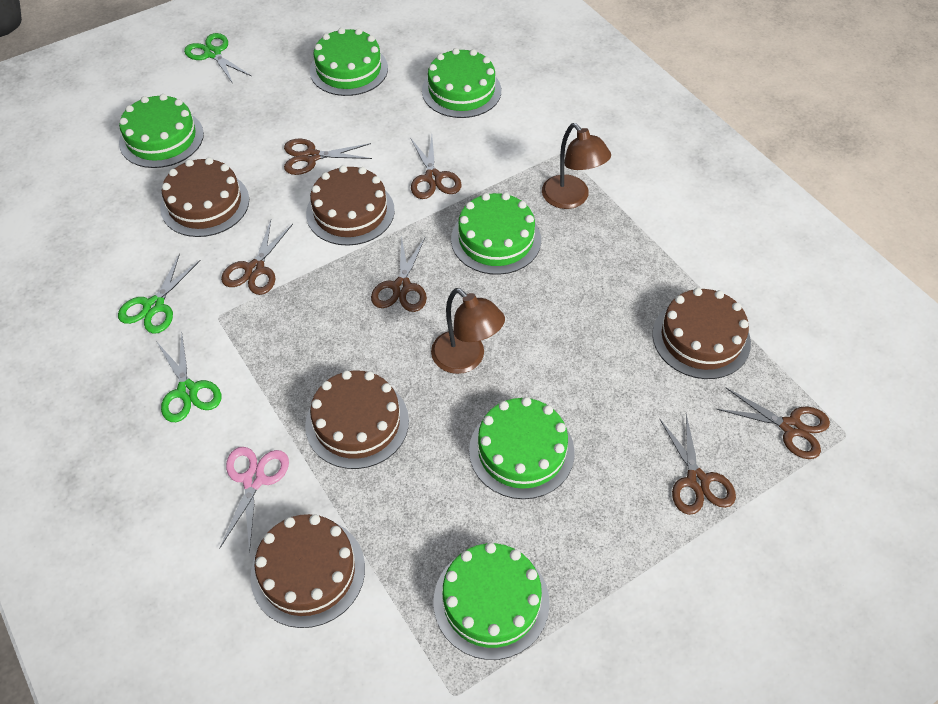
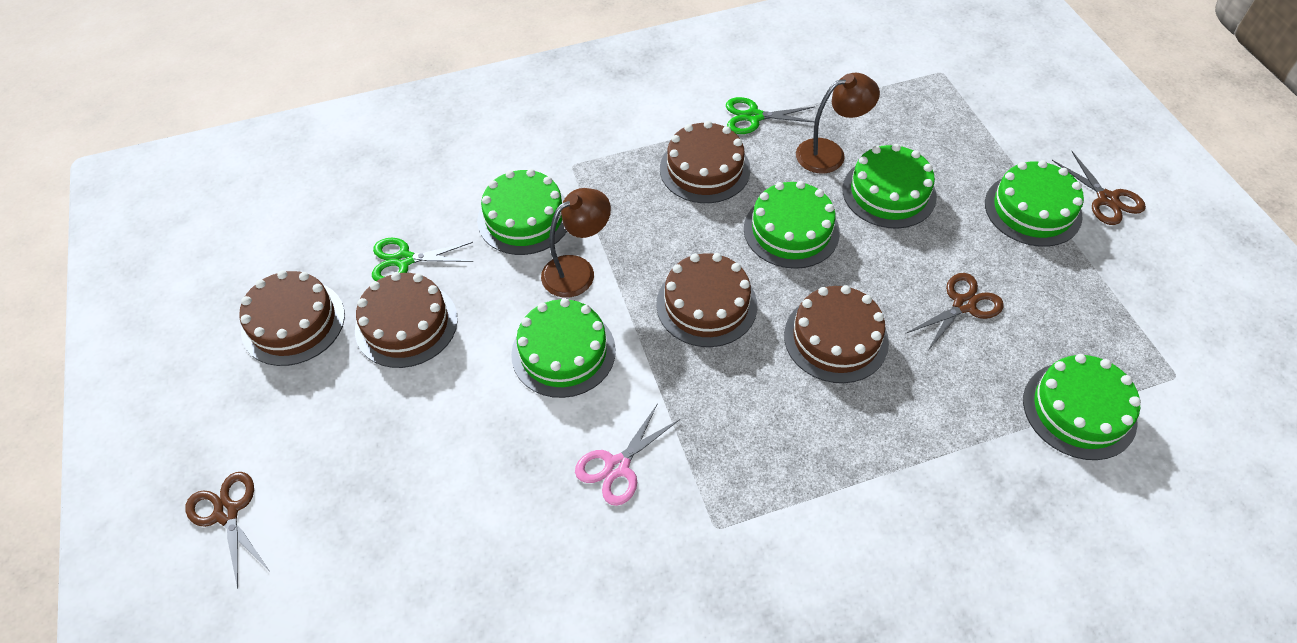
brown scissors: [221,220,293,295] [284,138,372,175] [371,235,427,312] [410,136,462,199] [659,414,736,515] [716,387,830,459] = 6 -> [185,472,268,588] [907,273,1004,352] [1052,151,1146,225] = 3
green scissors: [118,254,201,334] [156,333,221,422] [184,33,251,84] = 3 -> [372,238,473,281] [726,97,815,134] = 2

